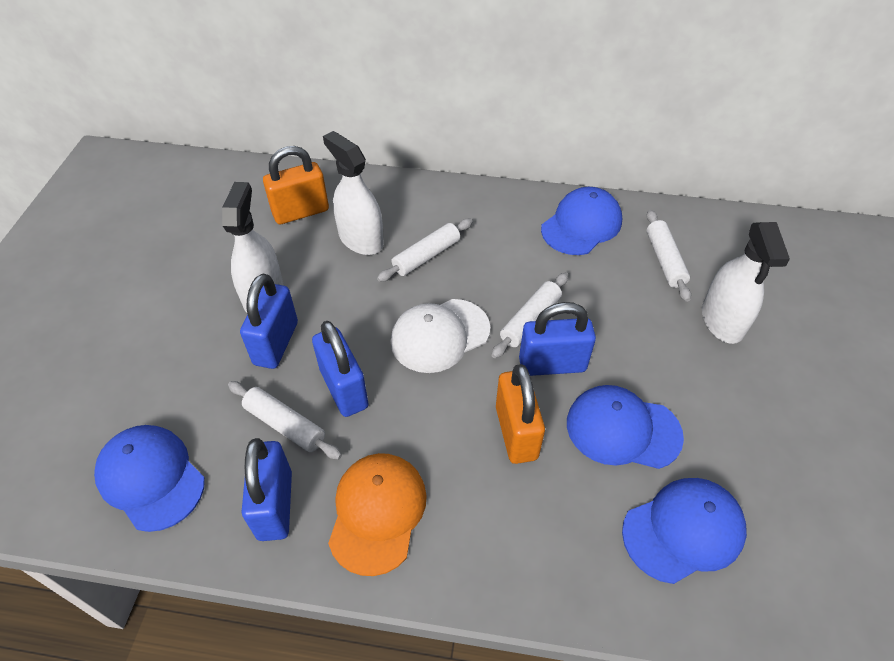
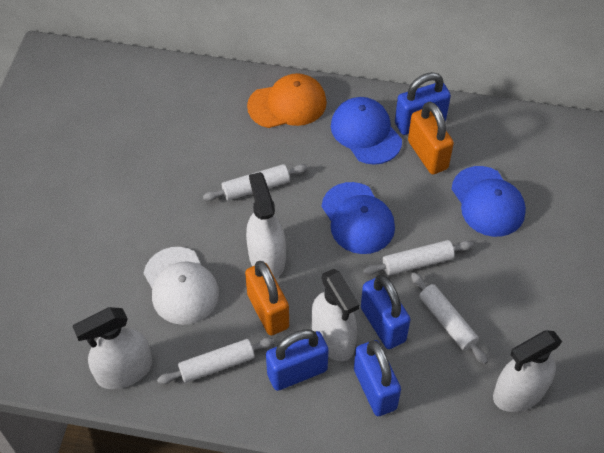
blue cap: [94,425,205,532] [541,187,622,255] [567,385,684,469] [622,478,747,584] = 4 -> [322,182,395,254] [331,97,402,165] [452,166,526,237] = 3
white spray bottle: [222,182,283,312] [323,131,384,255] [702,222,790,344] = 3 -> [72,307,152,389] [246,172,286,278] [311,269,359,361] [493,330,562,412] = 4

